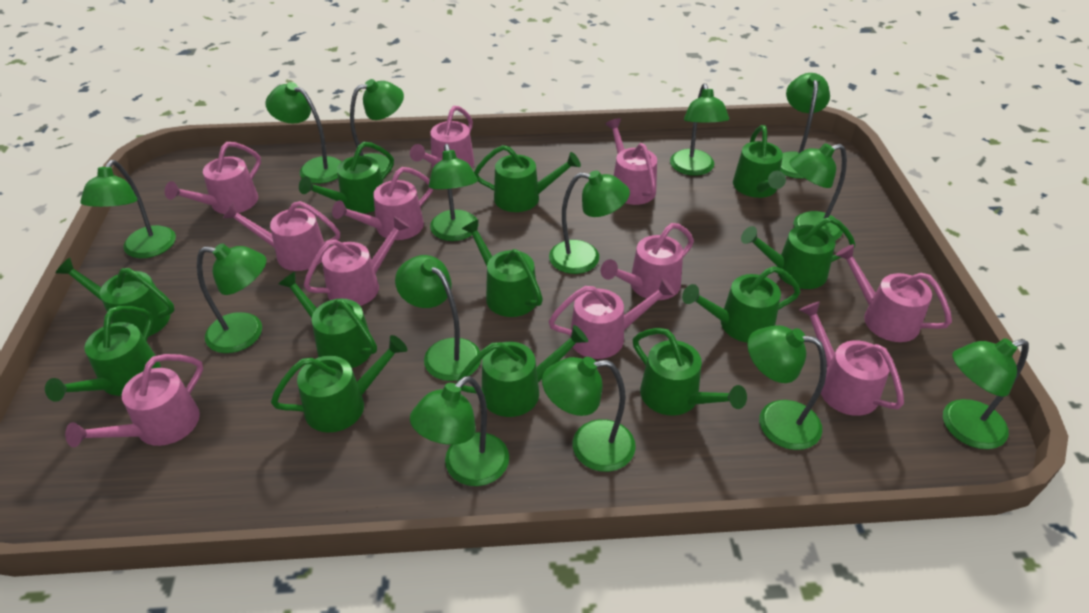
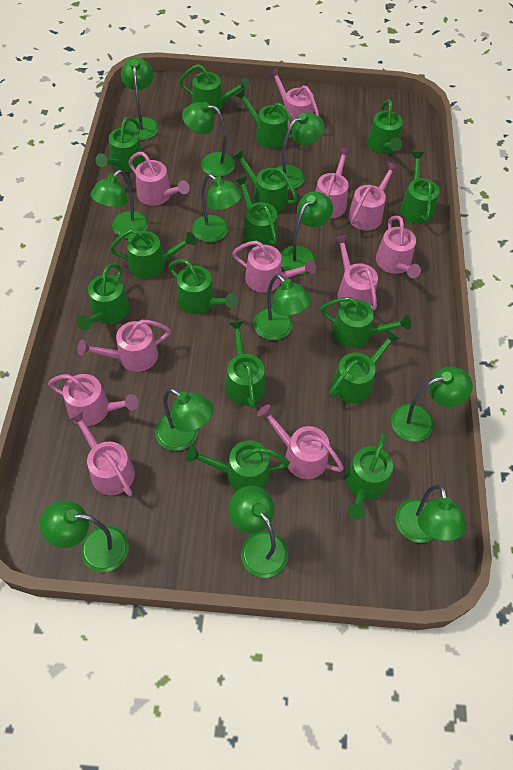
green lamp: [80,160,176,258] [197,243,266,353] [265,82,342,184] [350,79,404,174] [395,255,481,381] [410,376,509,486] [428,144,478,241] [542,357,636,472] [549,170,630,274] [670,83,729,176] [748,325,827,450] [780,73,830,178] [789,143,847,241] [943,338,1029,449] = 14 -> [40,500,129,572] [90,170,148,238] [121,57,159,140] [155,388,214,451] [182,102,235,177] [192,174,242,242] [228,486,288,578] [253,274,311,340] [277,112,325,190] [280,191,333,274] [391,367,473,442] [395,485,466,543] = 12
green watering can: [45,306,161,402] [56,258,175,337] [271,335,407,433] [278,272,377,368] [299,142,394,213] [456,325,588,417] [462,219,543,317] [474,145,581,212] [633,328,747,416] [682,266,801,343] [733,125,786,198] [741,217,856,289] = 12 -> [77,263,130,331] [95,117,144,172] [110,229,196,279] [169,259,238,314] [179,64,250,114] [186,440,290,491] [225,320,266,409] [233,149,298,212] [235,88,293,149] [235,176,278,248] [320,297,411,348] [329,329,400,403] [345,434,393,520] [367,99,403,154] [400,152,440,224] = 15

